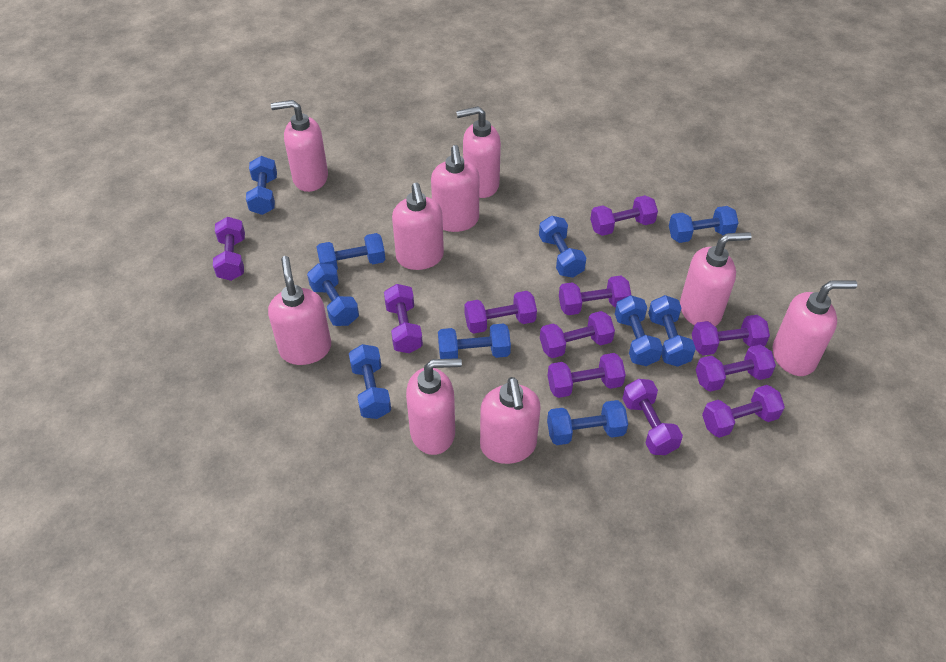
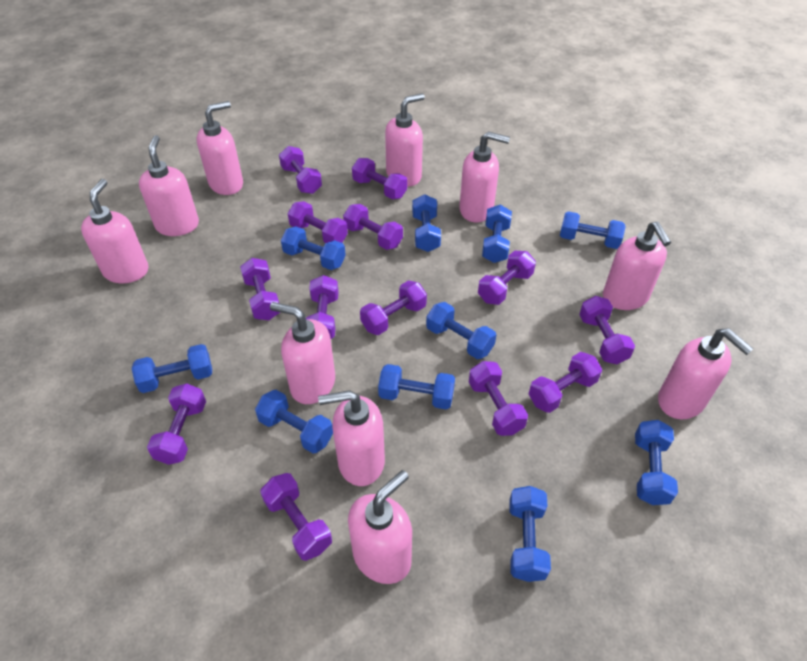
pink soap dispenser: [268,256,331,365] [271,100,328,192] [392,183,444,270] [406,358,462,455] [431,145,479,232] [456,106,501,198] [480,377,541,464] [680,232,752,326] [773,280,857,376] = 9 -> [81,179,148,283] [139,135,199,236] [197,101,243,195] [270,302,335,404] [318,390,385,486] [348,470,412,584] [385,93,425,187] [459,132,510,222] [603,222,671,310] [658,328,753,419] = 10
purple dumbbell: [213,217,245,281] [384,284,423,353] [464,291,537,333] [540,311,615,358] [547,353,626,398] [559,276,631,315] [590,195,658,236] [622,379,683,455] [692,315,770,355] [696,344,776,392] [702,385,785,438] = 11 -> [147,383,206,465] [240,258,280,320] [260,473,332,561] [279,146,322,194] [288,201,348,243] [306,275,339,339] [343,204,403,250] [352,158,407,199] [360,280,427,335] [469,361,528,436] [478,251,536,305] [529,352,602,413] [579,296,635,364] = 13

